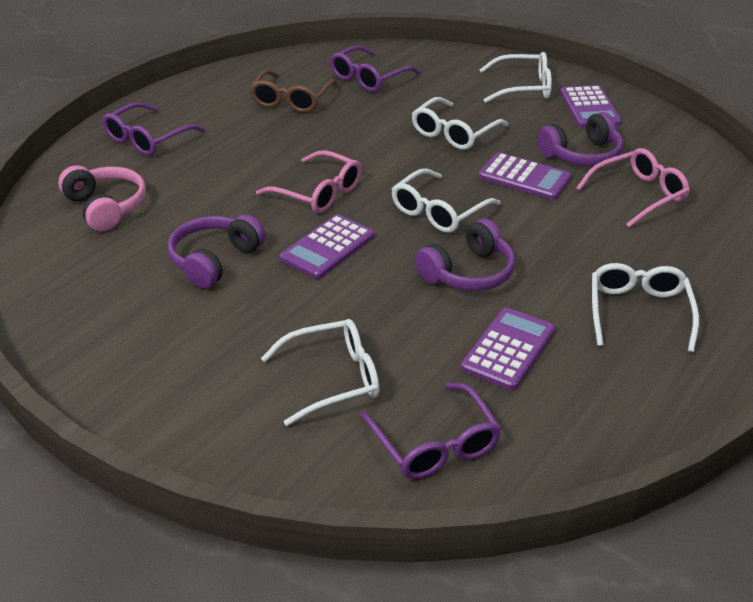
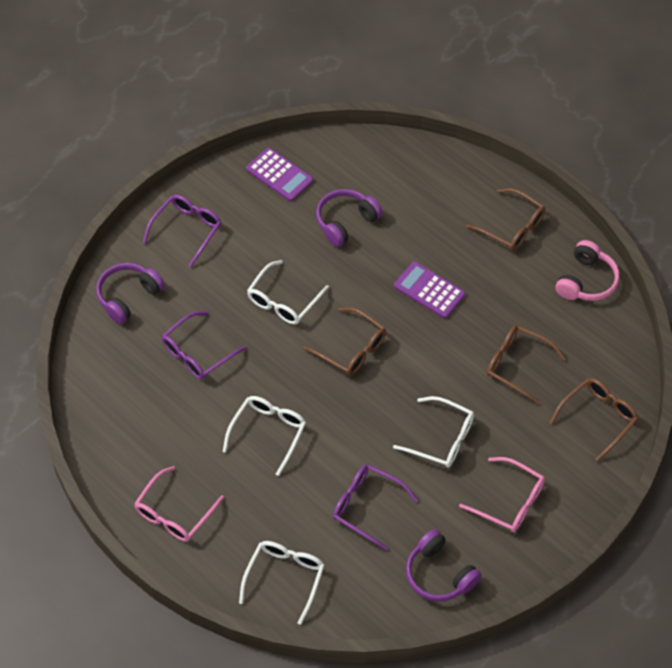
brown glasses: [249,70,337,113] = 1 -> [303,307,386,376] [466,188,545,251] [487,325,566,404] [549,378,638,462] = 4
purple calculator: [280,214,375,279] [461,307,555,390] [479,152,572,200] [560,85,622,128] = 4 -> [246,148,313,201] [394,262,465,318] = 2
white glasses: [261,319,380,426] [392,169,501,233] [412,97,508,150] [480,52,552,103] [592,263,699,352] = 5 -> [223,396,306,476] [239,541,325,625] [247,260,329,324] [393,396,474,468] = 4

